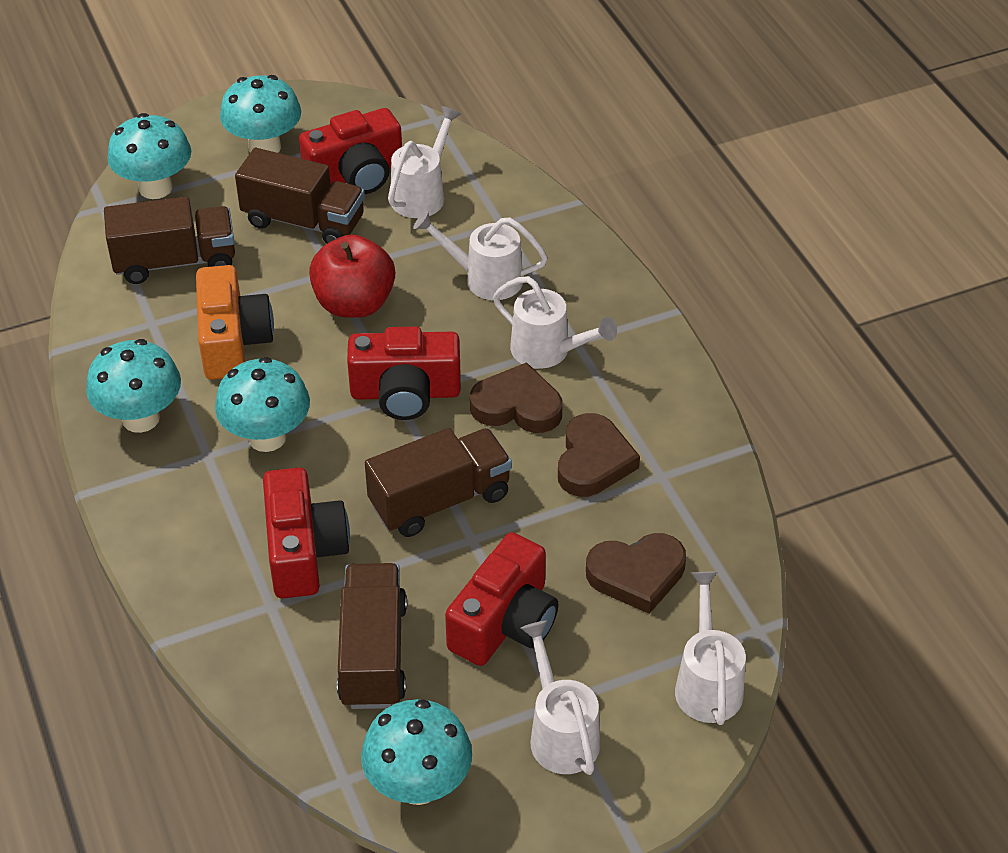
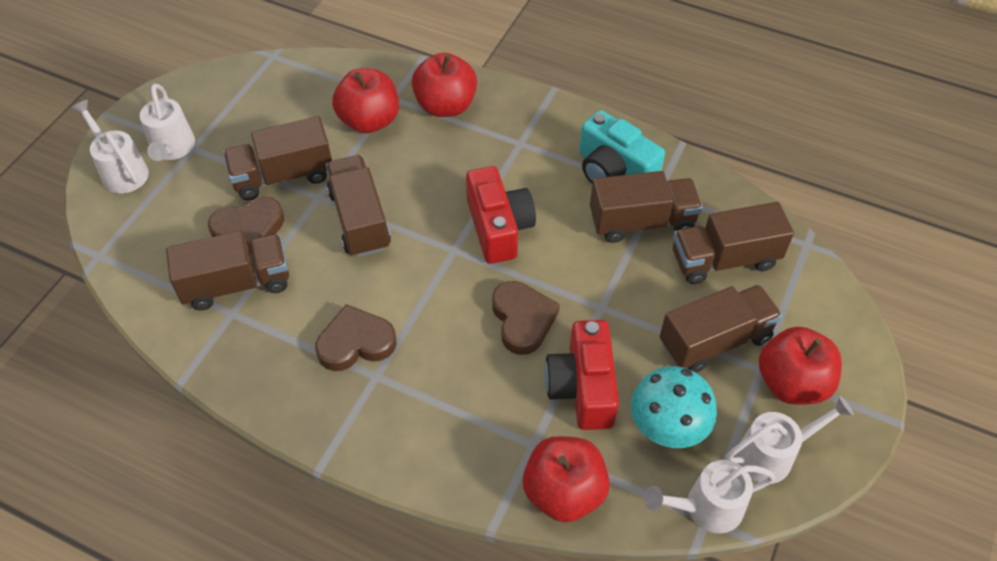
brown truck: [104,197,235,284] [235,148,365,244] [337,563,407,709] [365,428,512,537] = 4 -> [166,231,289,310] [223,116,332,200] [326,155,391,257] [590,171,703,243] [659,285,782,373] [673,202,794,284] = 6
orange camera: [196,265,274,380] = 1 -> none = 0
red apple: [309,235,395,318] = 1 -> [332,68,399,134] [412,53,477,117] [523,436,610,523] [759,327,842,405] = 4
red camera: [263,468,350,598] [299,108,402,194] [347,326,461,420] [445,532,558,666] = 4 -> [466,166,536,264] [545,320,619,430] = 2
turquoise camera: none = 0 -> [579,110,665,184] = 1
turquoise mushroom: [86,339,181,433] [108,113,191,199] [215,357,310,452] [220,75,301,153] [361,699,472,805] = 5 -> [631,366,717,448] = 1
white watering can: [388,106,461,218] [413,211,548,300] [493,276,617,369] [521,620,600,775] [675,572,746,725] = 5 -> [71,100,149,194] [140,84,195,161] [644,460,776,533] [725,396,854,484] = 4

